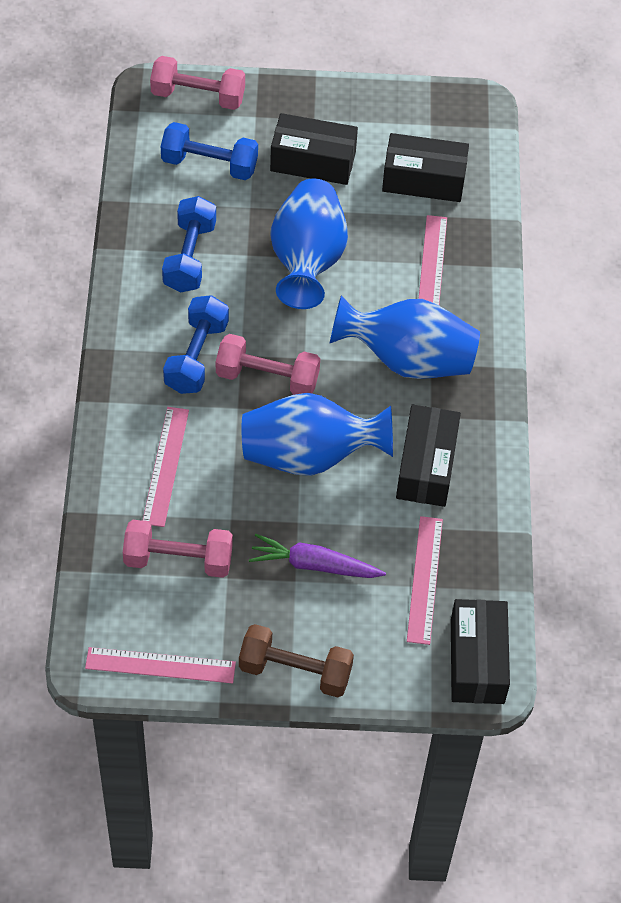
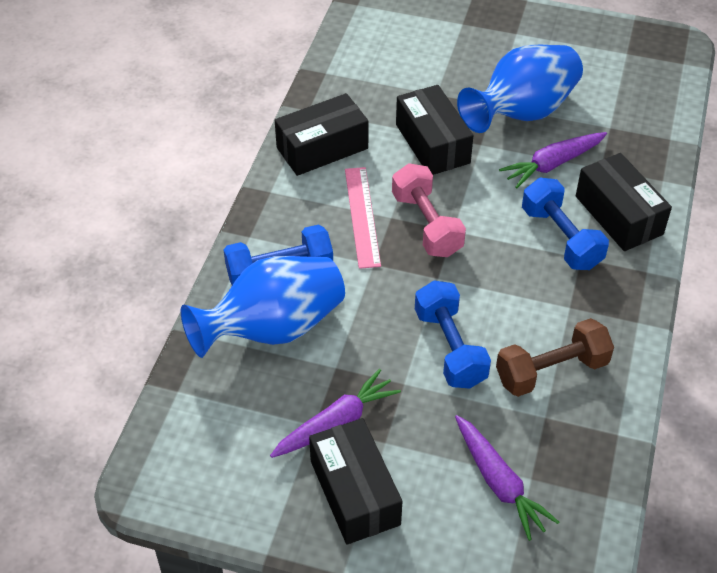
blue vase: [242,393,393,476] [270,178,348,309] [330,295,480,379] = 3 -> [181,256,345,358] [457,45,583,133] = 2
pink dumbbell: [123,520,233,578] [150,56,245,110] [216,334,320,395] = 3 -> [392,163,466,257] = 1
pink ruler: [85,647,236,684] [142,407,189,527] [407,516,443,645] [419,215,447,305] = 4 -> [345,167,381,269] = 1
purple carrot: [249,534,386,578] = 1 -> [270,369,401,458] [455,415,559,541] [499,132,607,188] = 3

